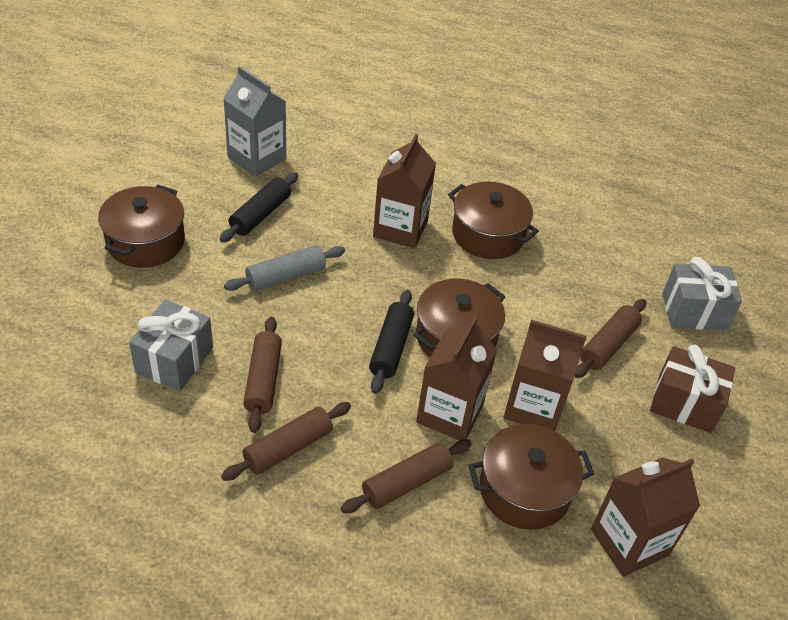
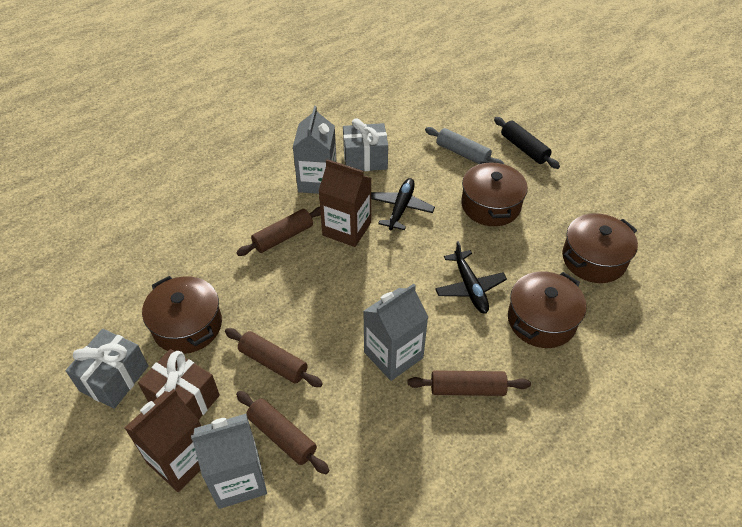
black plane: none = 0 -> [371,178,435,230] [435,241,507,313] = 2
black rolling pin: [220,172,298,243] [369,290,414,394] = 2 -> [494,117,560,169] = 1
brown carton: [373,134,436,248] [416,316,497,440] [504,320,587,431] [591,458,700,577] = 4 -> [124,389,201,492] [319,159,371,247] = 2
grey carton: [223,66,286,177] = 1 -> [191,414,267,509] [292,106,337,194] [363,284,428,381] = 3

